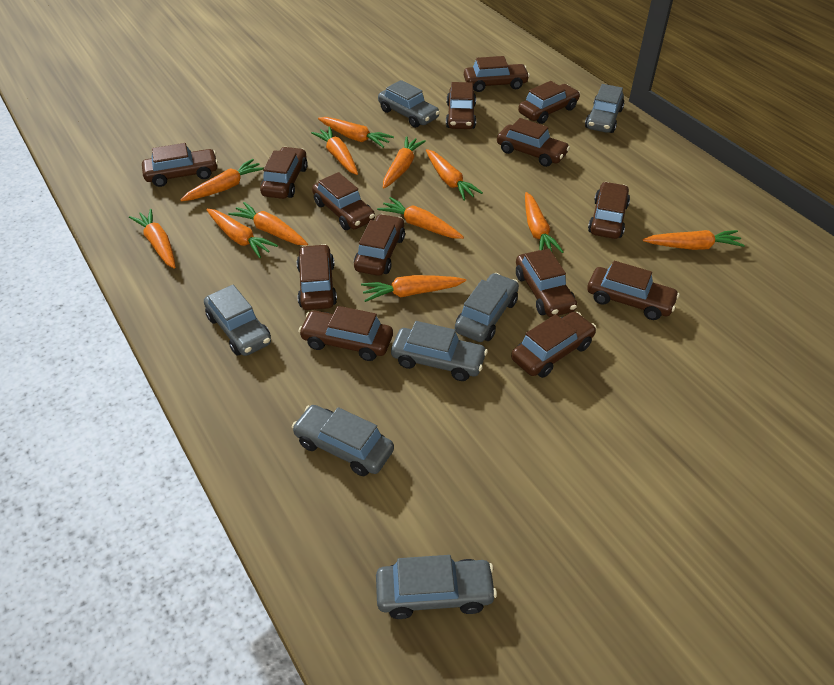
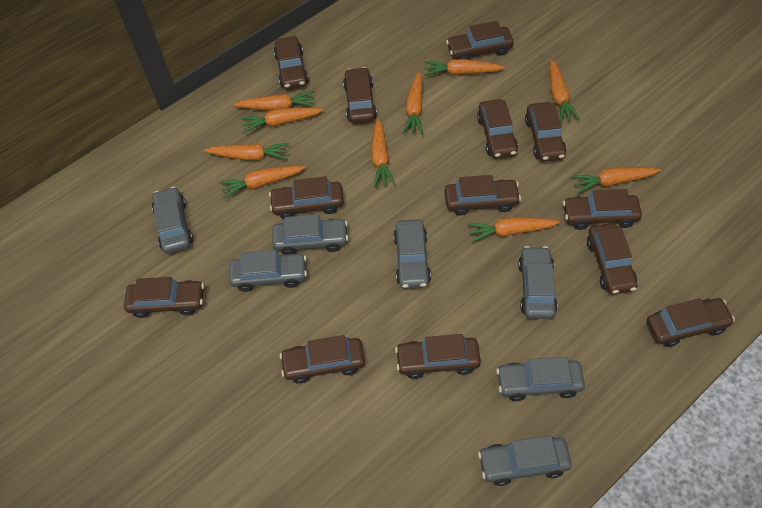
brown car: [142,143,218,187] [260,147,308,199] [297,244,337,310] [299,306,393,361] [312,172,375,230] [354,214,405,276] [446,82,476,129] [464,56,530,92] [497,118,570,167] [511,312,597,378] [516,249,577,317] [518,81,580,124] [587,261,680,320] [588,182,630,239] = 14 -> [124,277,204,318] [269,176,344,219] [274,36,309,89] [280,335,365,384] [343,67,377,124] [395,334,481,379] [445,175,521,215] [446,21,514,60] [477,99,518,159] [525,102,566,162] [563,189,642,230] [587,223,638,294] [647,298,735,347] = 13
orange carrot: [129,209,176,269] [180,159,264,201] [206,209,278,258] [228,202,308,246] [311,127,358,175] [318,117,394,148] [361,275,466,302] [377,197,464,239] [383,136,426,189] [426,149,483,200] [525,192,563,253] [643,230,745,250] = 12 -> [204,143,289,161] [219,166,306,198] [233,91,315,111] [240,107,324,133] [371,118,396,187] [402,71,423,135] [424,59,505,76] [467,217,560,243] [550,59,581,123] [571,167,661,193] = 10

